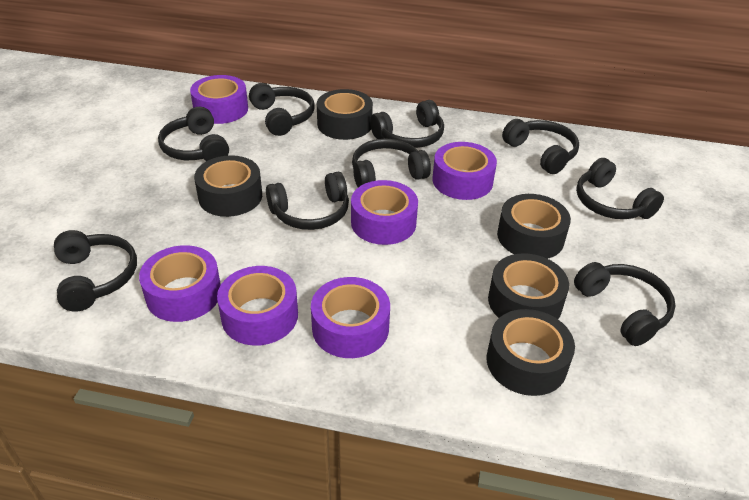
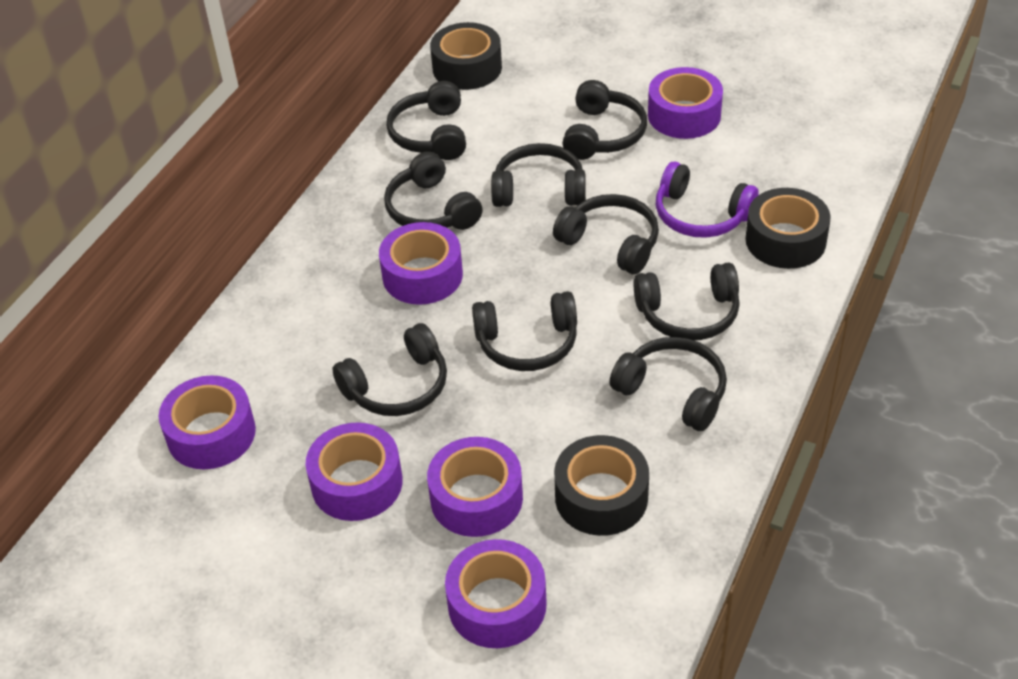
black tape: [194,155,262,217] [317,89,373,140] [487,309,575,396] [488,253,569,319] [497,194,571,259] = 5 -> [430,22,502,90] [554,435,649,536] [745,188,830,269] = 3
purple headphones: none = 0 -> [656,162,759,238] = 1

